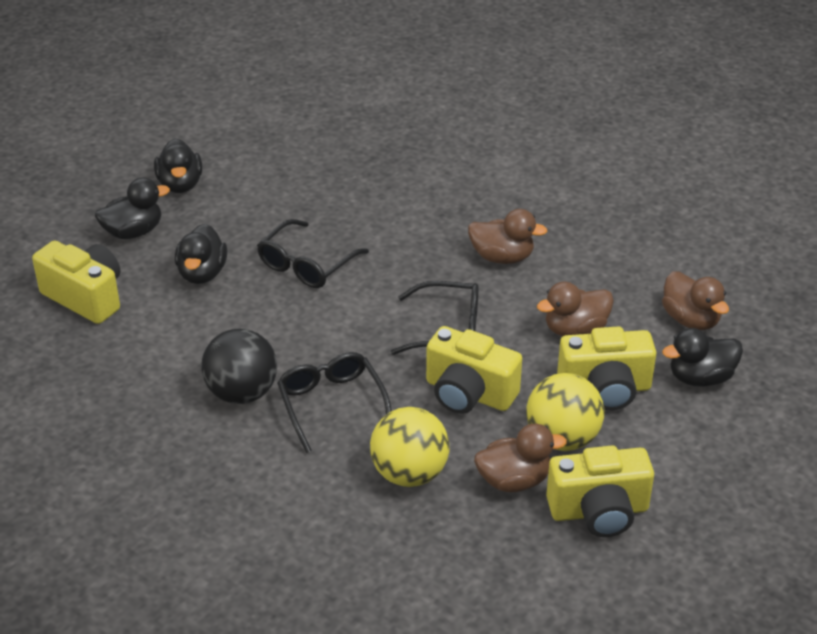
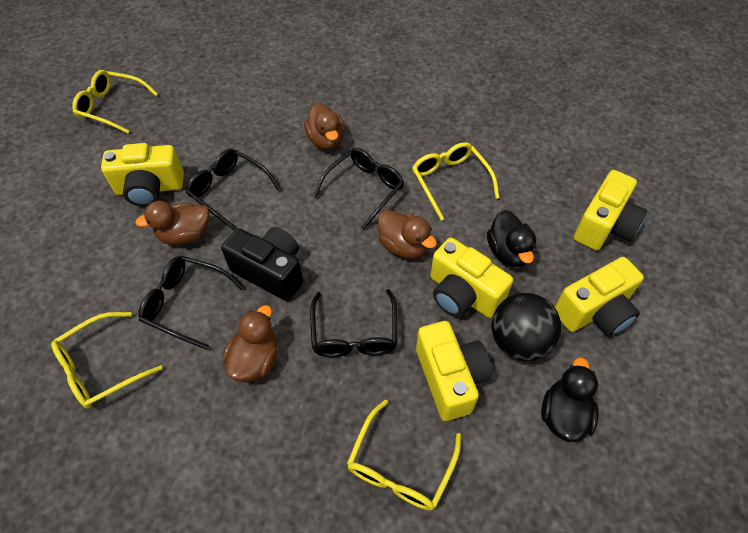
black camera: none = 0 -> [221,227,303,301] = 1
black duck: [95,178,170,239] [154,139,202,193] [175,224,227,284] [662,328,743,387] = 4 -> [487,210,536,268] [541,358,599,442] = 2
black glasses: [257,219,369,288] [277,352,392,453] [391,281,479,355] = 3 -> [138,256,244,350] [186,149,281,231] [310,289,398,357] [313,148,404,230] = 4
yellow ball: [370,407,449,487] [526,373,604,451] = 2 -> none = 0
yellow camera: [32,241,120,324] [426,326,522,414] [546,446,654,537] [557,326,656,410] = 4 -> [101,143,184,207] [416,321,492,421] [430,238,513,318] [555,257,644,337] [574,170,647,250] = 5
yellow glasses: none = 0 -> [51,312,163,409] [72,70,158,134] [347,399,461,510] [412,142,499,220] = 4

